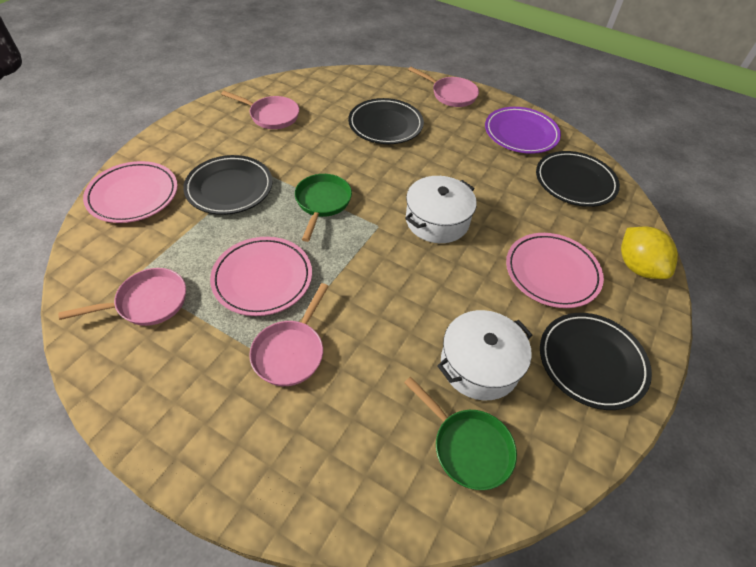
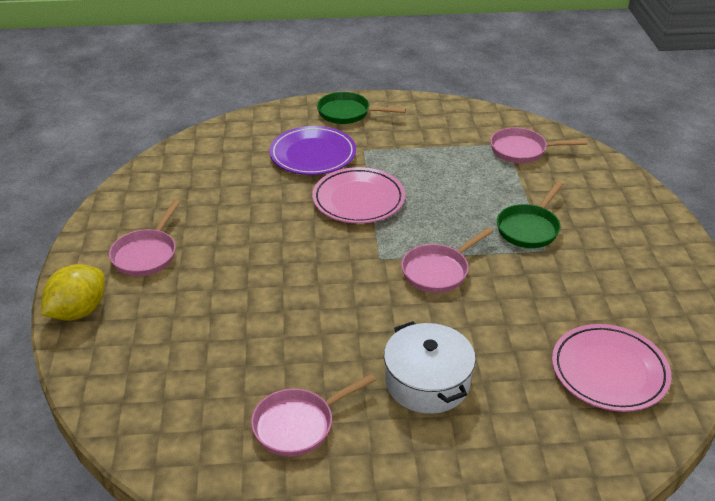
black plate: [183,155,272,215] [348,98,424,144] [536,151,620,207] [540,313,652,410] = 4 -> none = 0
pink plate: [83,161,178,223] [210,237,312,316] [506,233,604,308] = 3 -> [312,167,405,224] [552,324,671,412] = 2
white pot: [405,176,477,243] [437,310,532,401] = 2 -> [384,321,476,414] = 1

